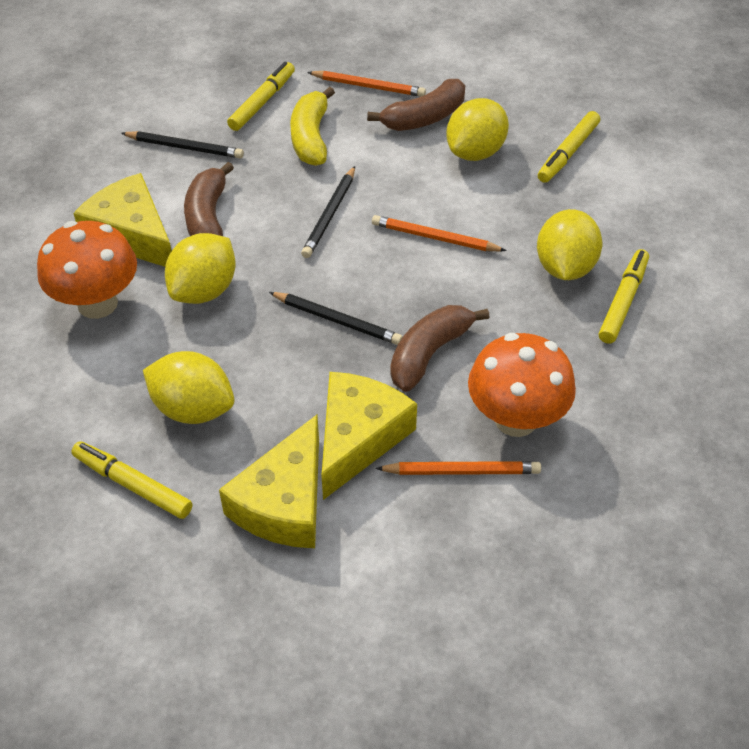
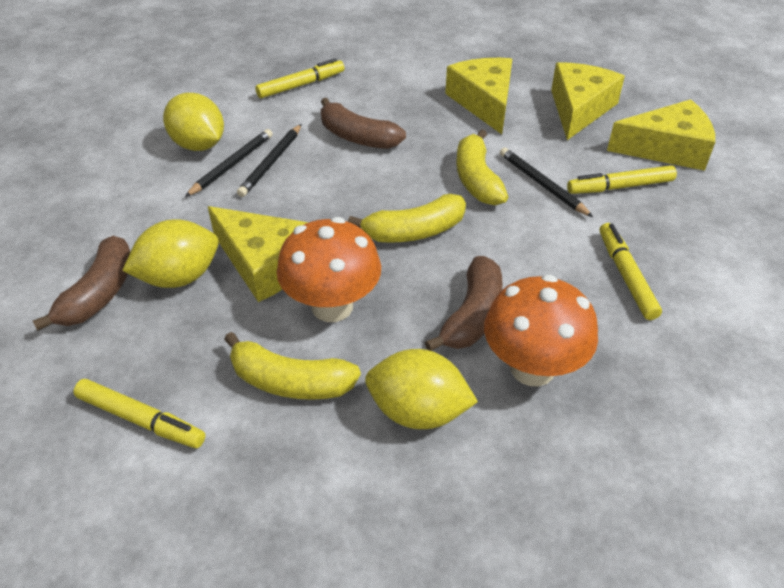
orange pencil: [307,71,426,97] [372,215,507,251] [375,461,541,475] = 3 -> none = 0
yellow banana: [290,87,335,166] = 1 -> [224,332,361,400] [348,194,466,243] [456,129,508,205] = 3
yellow cheese: [73,173,172,267] [219,415,319,548] [321,372,417,500] = 3 -> [208,206,309,302] [445,58,512,134] [551,62,625,140] [607,99,715,171] = 4
yellow lemon: [143,351,234,424] [165,233,236,304] [446,98,509,161] [537,209,602,280] = 4 -> [122,219,219,288] [163,93,224,151] [365,349,478,429] = 3

